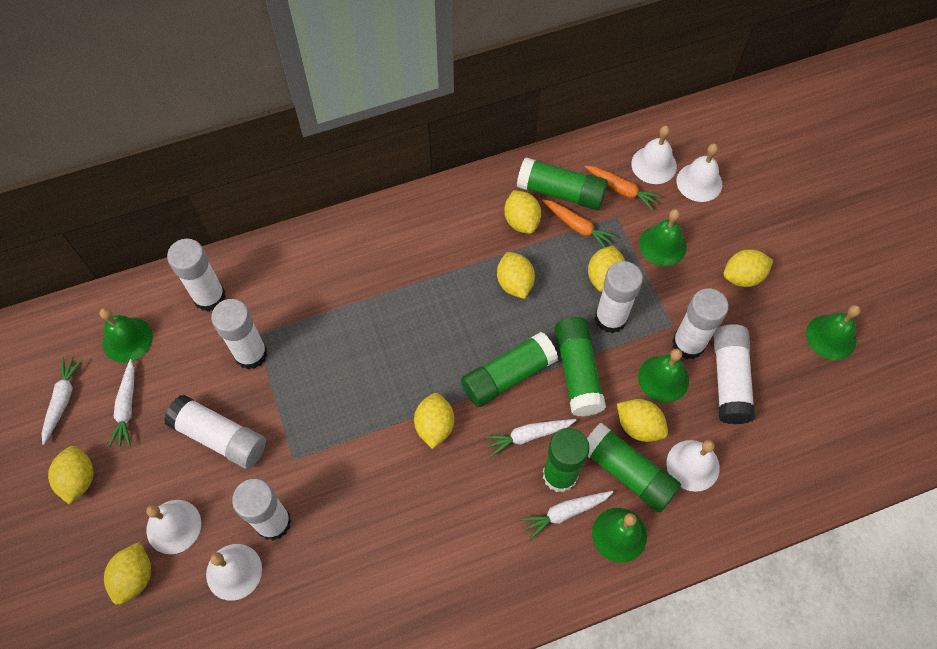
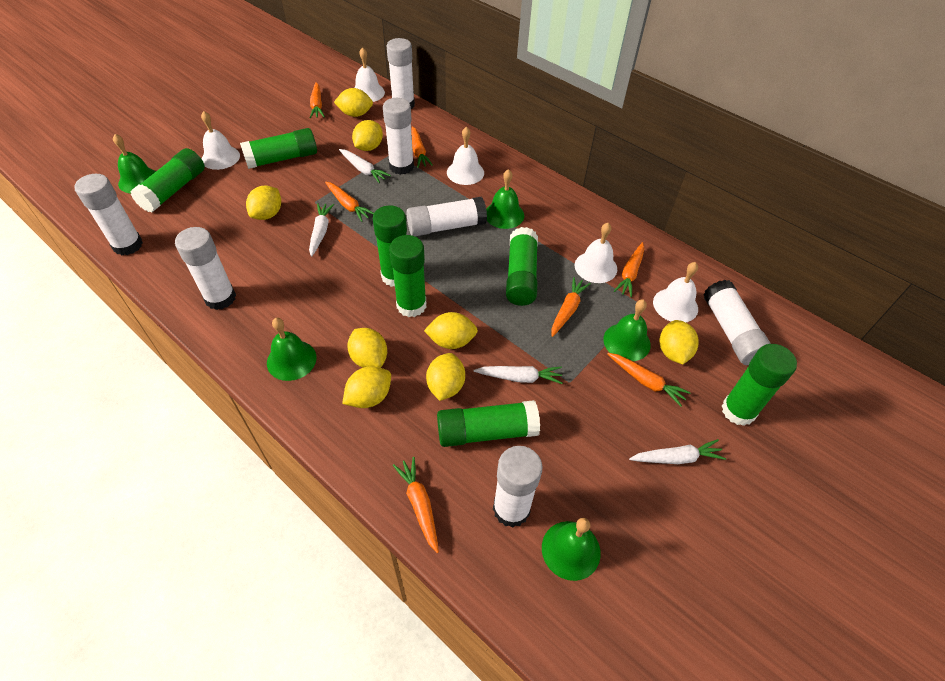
green glue stick: [461,332,558,407] [517,157,608,210] [543,428,590,493] [554,317,606,416] [587,423,681,512] = 5 -> [130,148,205,212] [240,128,317,169] [373,205,407,287] [389,235,426,317] [437,400,540,447] [506,227,538,306] [722,344,797,426] = 7
orange carrot: [542,199,617,248] [585,165,662,210] = 2 -> [310,82,325,118] [325,182,374,222] [393,457,439,553] [411,126,433,168] [552,277,591,337] [607,353,691,407] [614,242,644,297] = 7

